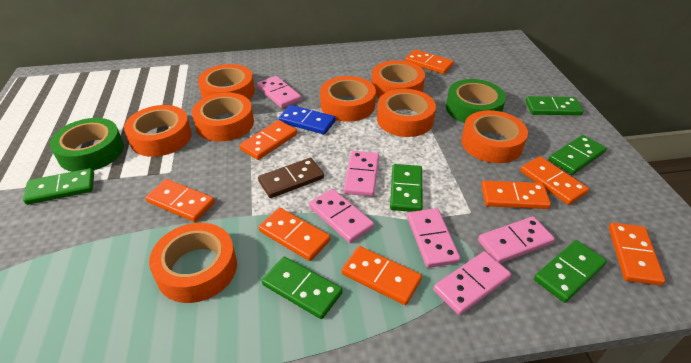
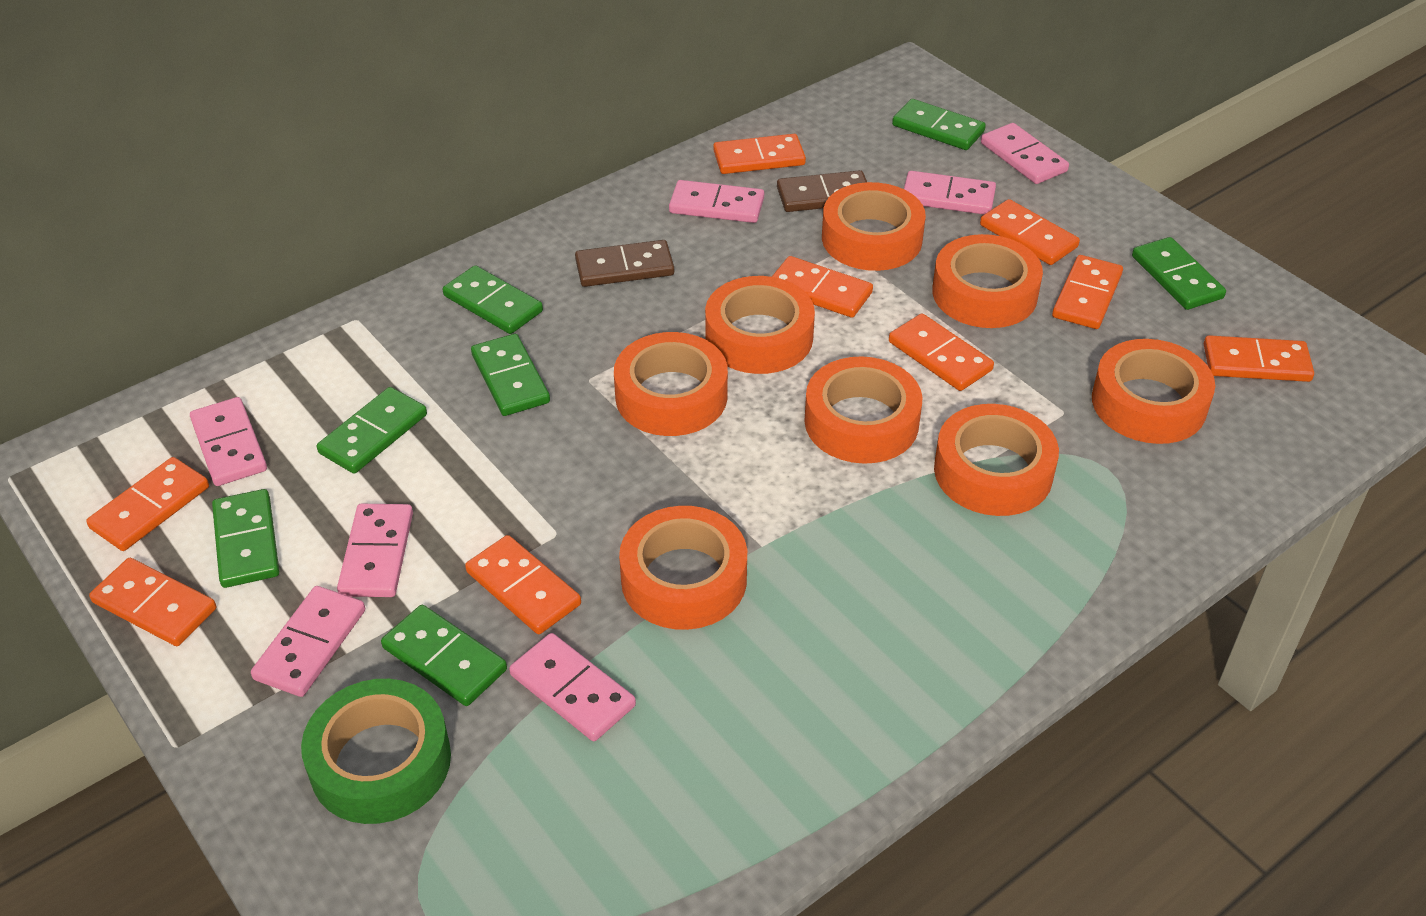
blue domino: [278,105,336,134] = 1 -> none = 0
brown domino: [258,158,324,198] = 1 -> [575,240,674,287] [777,170,867,212] = 2
green domino: [23,168,94,205] [262,257,342,319] [390,164,423,212] [525,96,583,115] [534,240,607,303] [549,135,607,175] = 6 -> [212,489,279,588] [317,387,427,474] [381,605,507,706] [443,265,543,334] [471,334,550,416] [892,99,986,150] [1132,237,1226,310] = 7
green tape: [50,118,124,172] [446,79,506,123] = 2 -> [301,679,451,824] = 1
orange domino: [145,179,215,222] [239,120,297,160] [258,208,331,261] [342,246,422,305] [405,49,454,74] [481,181,551,209] [520,156,589,205] [609,223,665,286] = 8 -> [86,457,209,551] [89,558,216,646] [465,535,581,634] [713,134,806,174] [772,256,873,318] [889,314,994,391] [980,199,1080,265] [1052,255,1123,329] [1204,335,1314,382] = 9
pink domino: [257,76,302,108] [309,189,374,243] [343,151,379,197] [407,208,461,268] [433,251,511,315] [478,216,555,263] = 6 -> [190,397,267,486] [251,586,365,697] [337,504,413,597] [509,633,636,741] [669,180,764,223] [904,171,996,215] [981,123,1069,184] = 7

